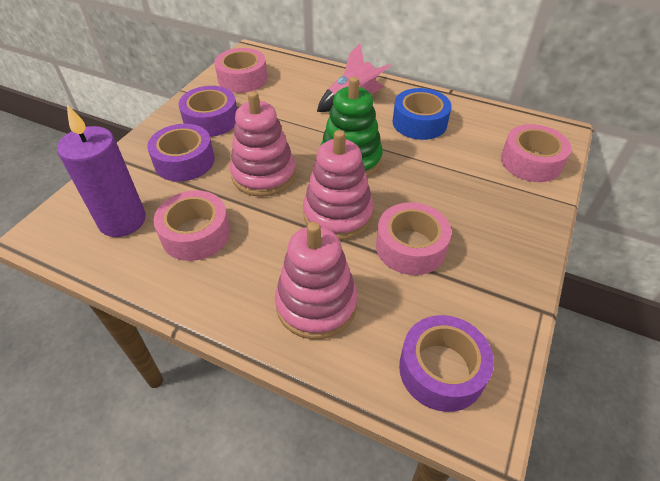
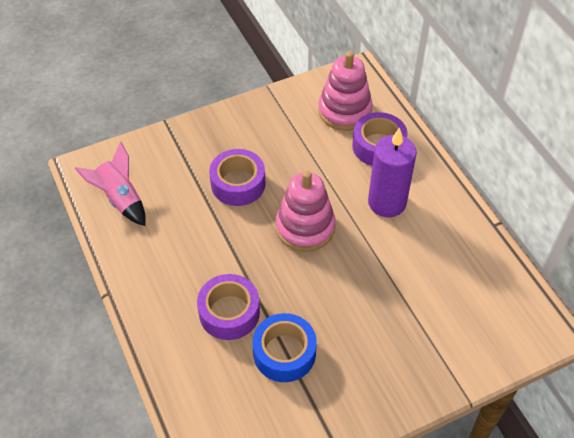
green stacking toy: [320,76,383,177] = 1 -> none = 0
pink stacking toy: [230,91,296,197] [275,222,358,339] [303,130,374,240] = 3 -> [276,171,336,252] [318,51,373,131] = 2
pink tape: [153,190,230,261] [214,48,267,93] [376,202,451,275] [501,124,571,182] = 4 -> none = 0

